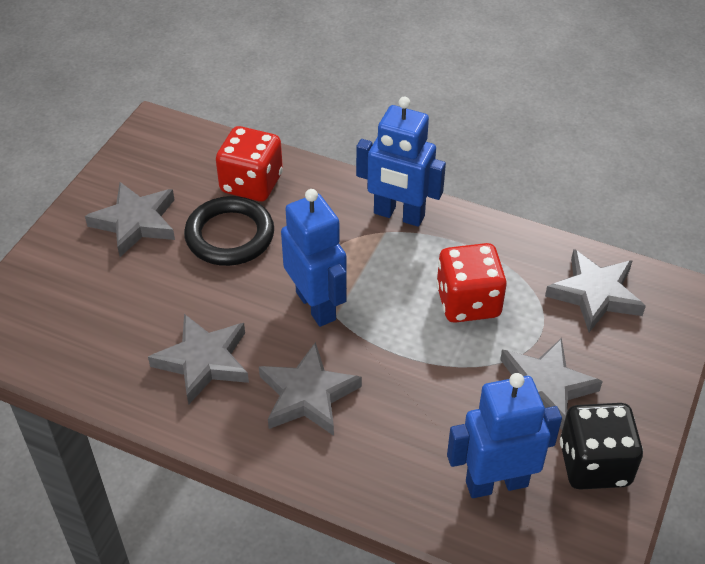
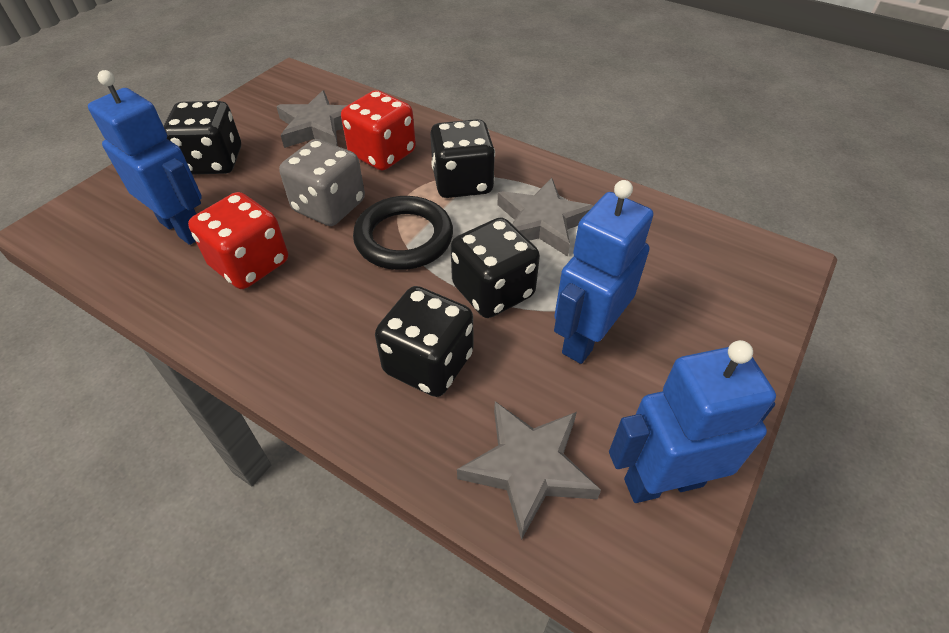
black dice: [560,403,643,490] = 1 -> [164,101,241,175] [375,286,473,397] [430,119,495,198] [450,217,540,318] = 4
grey dice: none = 0 -> [279,139,365,226] = 1
grey star: [85,182,175,257] [148,314,249,404] [259,342,362,436] [500,338,603,430] [545,249,646,332] = 5 -> [276,90,347,148] [457,401,601,540] [497,178,594,257] = 3

